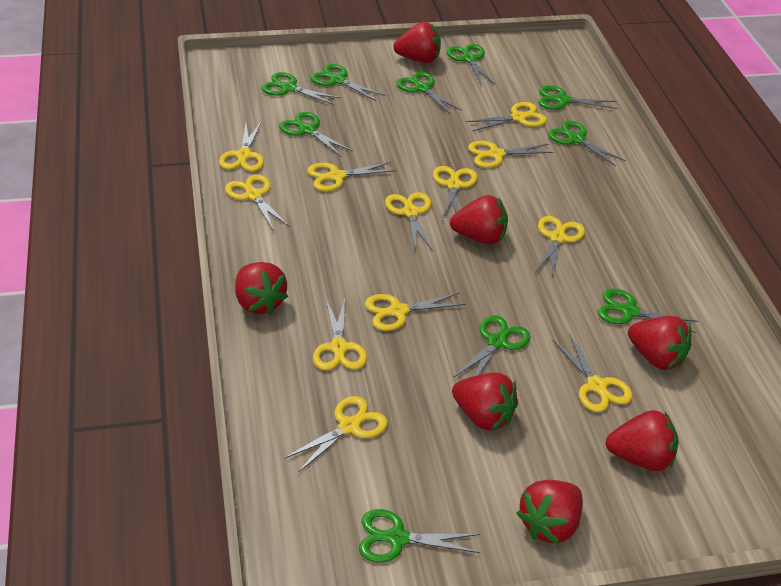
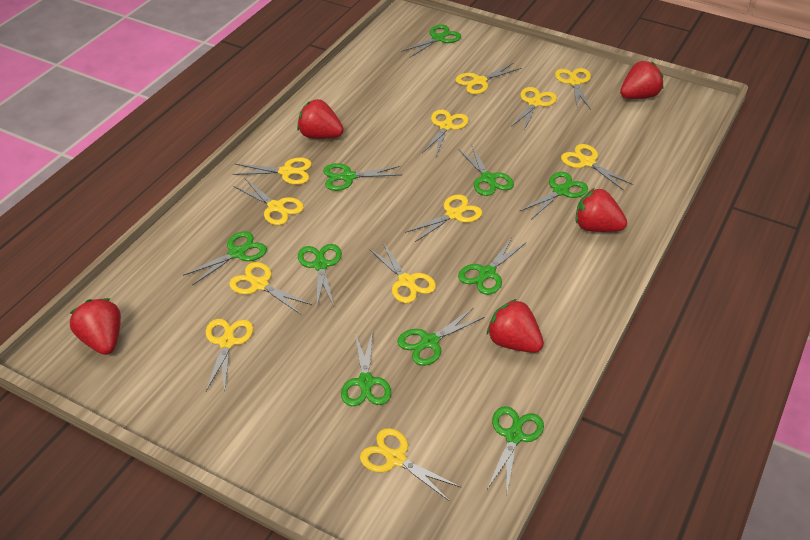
red strawberry: [235,262,288,315] [393,22,441,63] [450,195,508,245] [452,373,518,431] [517,480,583,544] [606,410,679,471] [628,316,691,370] = 7 -> [70,298,121,355] [297,99,344,139] [487,299,544,353] [575,188,627,232] [620,61,663,99] = 5

